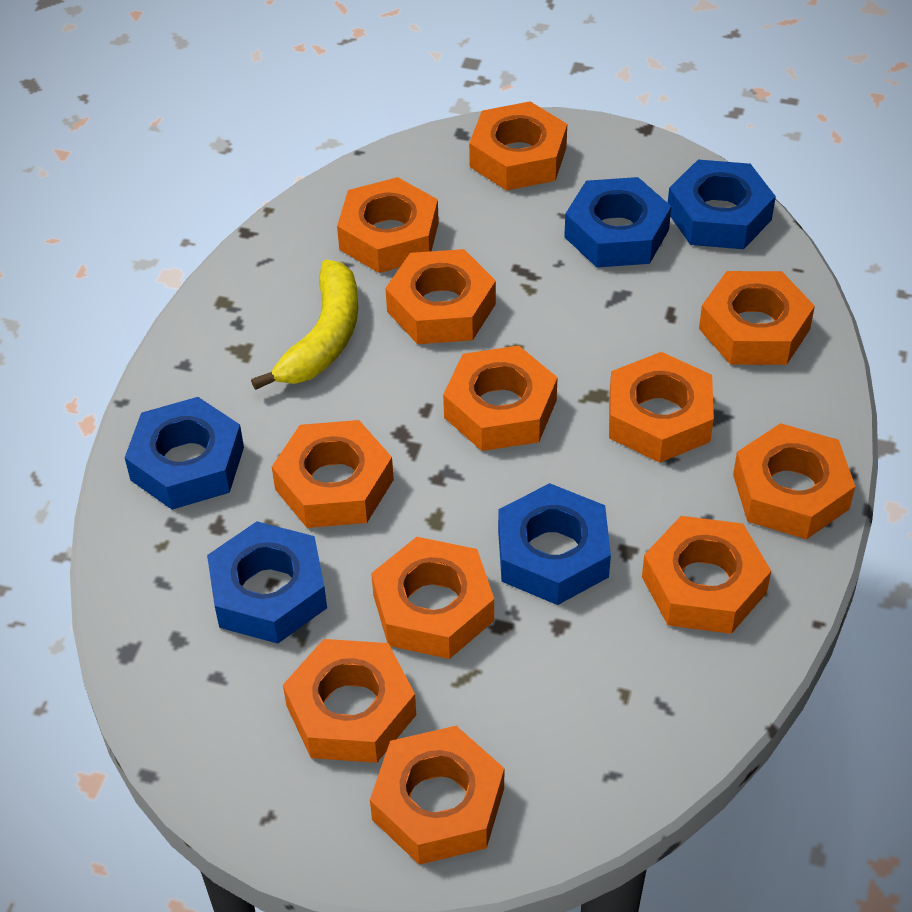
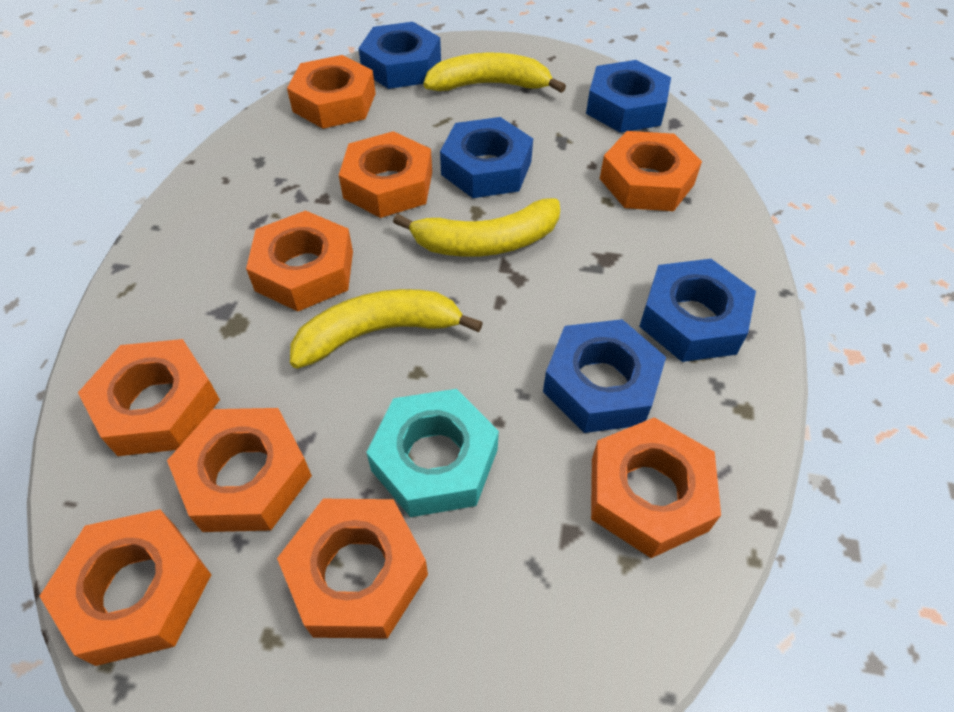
orange nut: [272,420,394,528] [283,639,416,763] [337,177,439,273] [370,726,504,865] [371,537,494,659] [385,249,496,344] [443,345,558,451] [469,101,567,191] [609,352,714,463] [642,516,771,634] [699,271,815,365] [733,423,855,539] = 12 -> [39,509,212,666] [78,339,220,456] [167,408,312,532] [246,210,353,312] [277,499,428,639] [287,55,376,129] [339,131,432,218] [591,417,721,558] [600,131,702,211] = 9
turquoise nut: none = 0 -> [366,389,499,517] = 1
yellow banana: [251,259,358,390] = 1 -> [290,289,483,369] [393,198,560,257] [423,53,566,93] = 3

